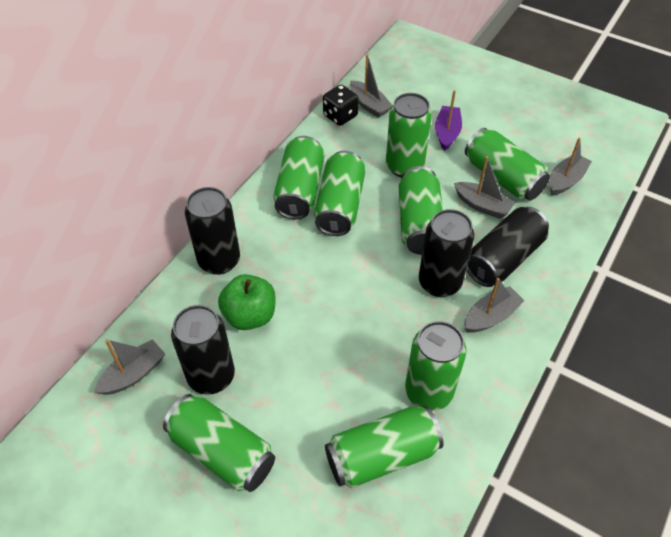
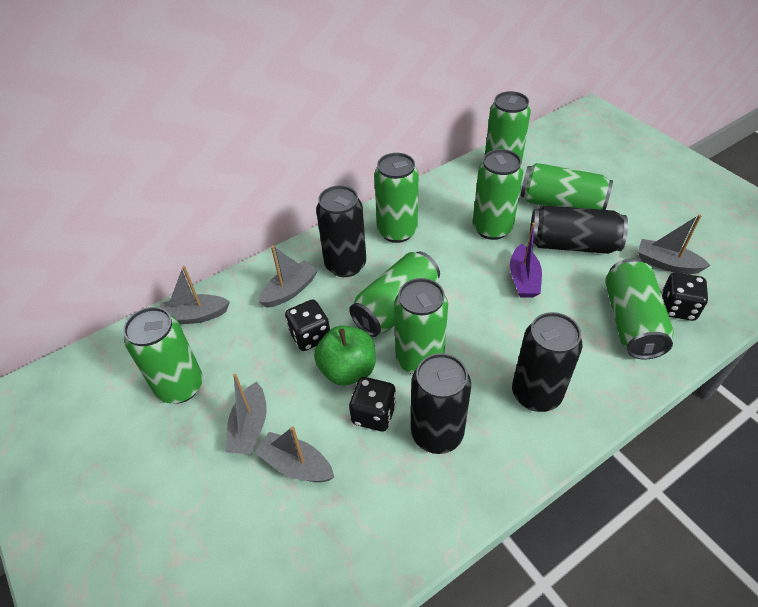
black dice: [323,85,359,126] = 1 -> [285,299,330,351] [349,377,396,432] [661,273,708,321] = 3

